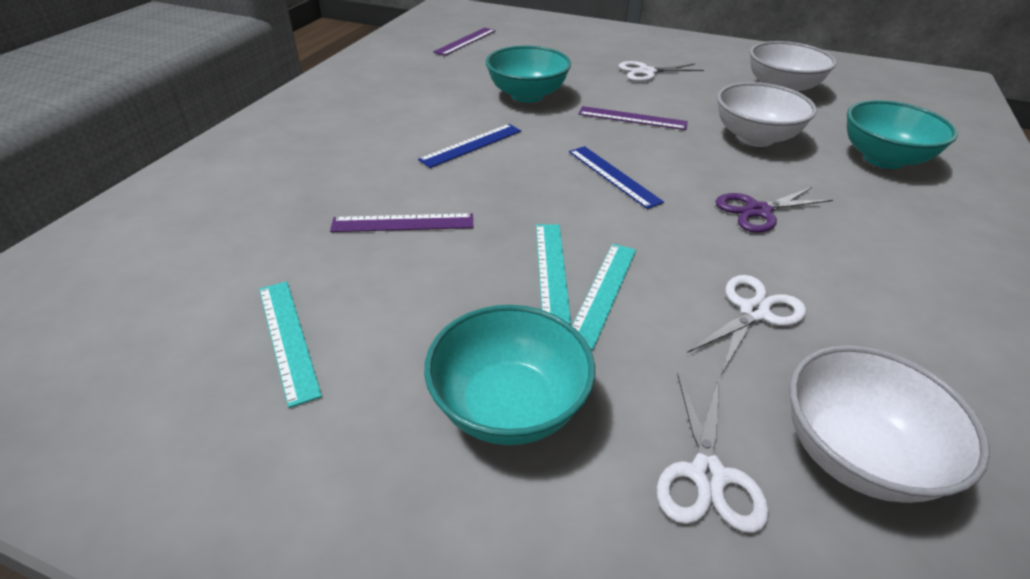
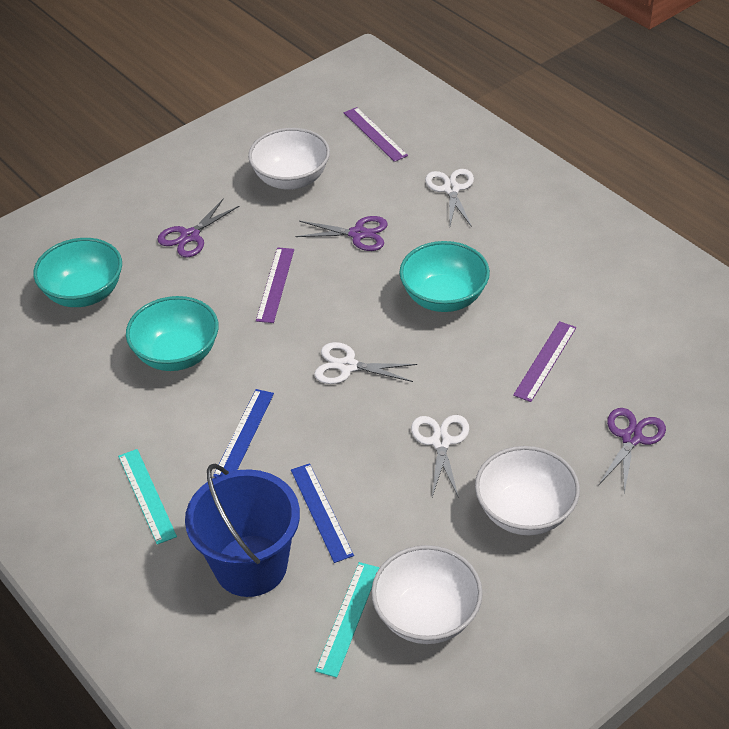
blue bucket: none = 0 -> [185,464,300,597] = 1
purple scissors: [715,187,833,233] = 1 -> [157,199,239,258] [295,216,388,251] [598,408,666,493] = 3
turquoise ruler: [259,281,322,408] [536,224,571,324] [572,244,636,350] = 3 -> [118,449,177,545] [315,562,379,678] = 2

